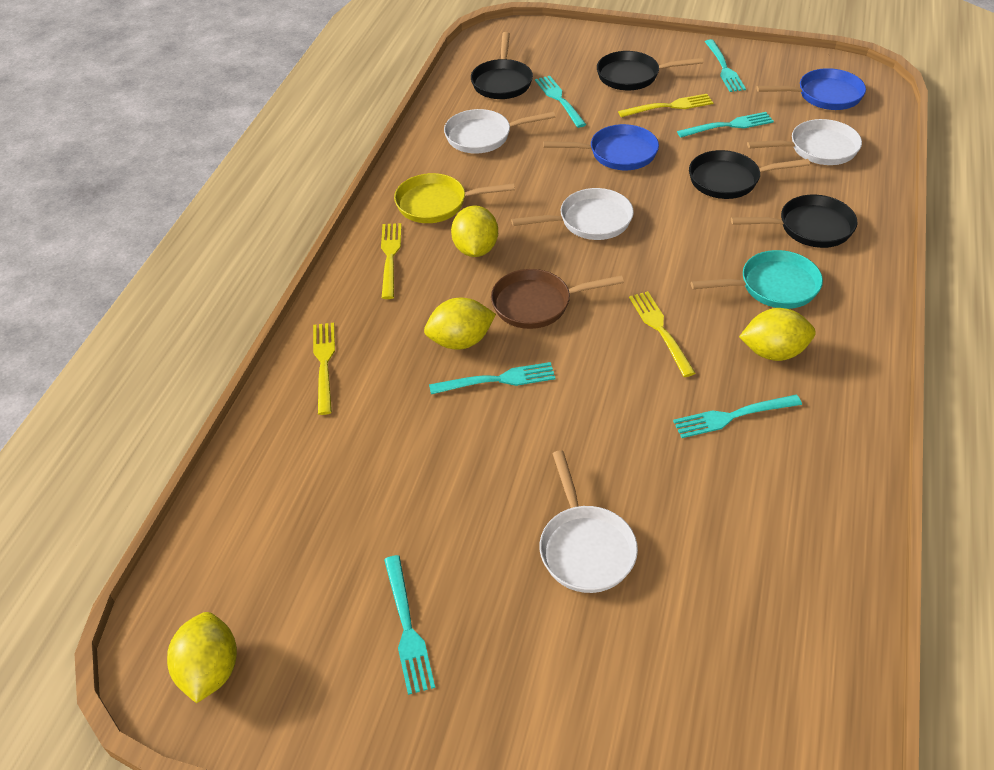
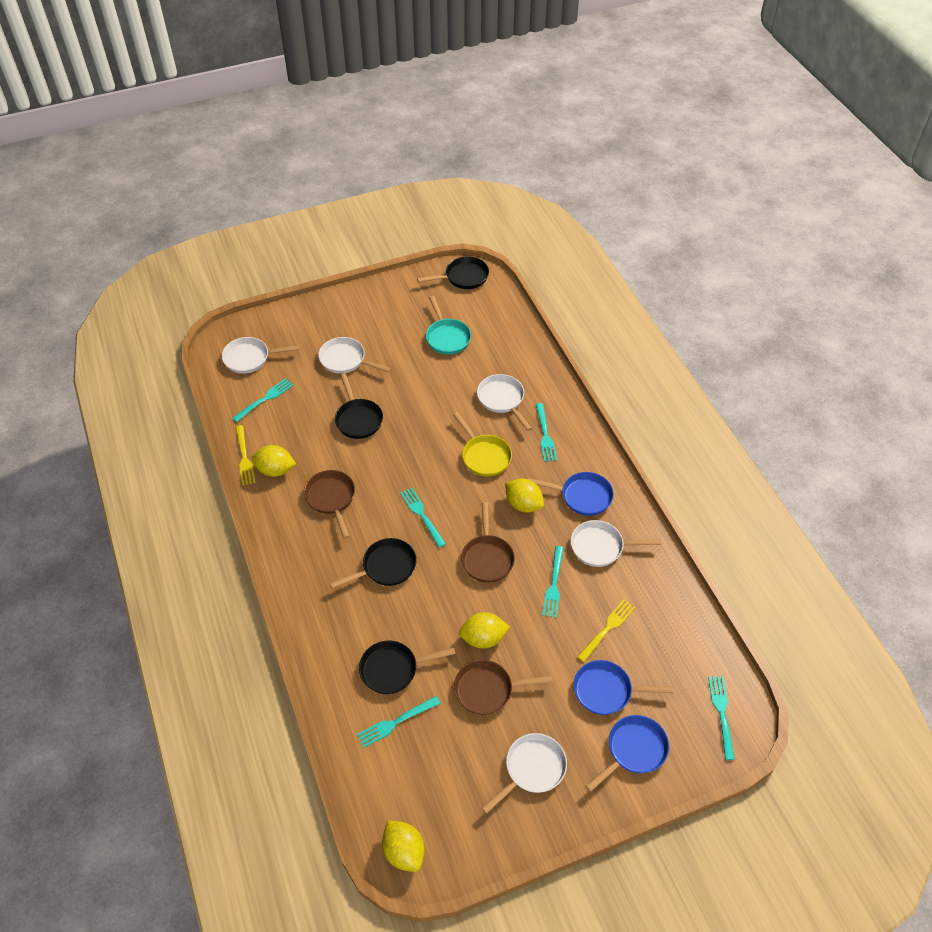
blue pan: [543,124,659,170] [756,68,866,110] = 2 -> [528,472,614,516] [573,660,674,715] [585,715,669,792] = 3
brown pan: [491,269,624,329] = 1 -> [304,470,355,539] [454,660,553,715] [461,502,515,583] = 3
white pan: [444,109,555,154] [511,188,634,240] [540,450,638,593] [747,119,862,165] = 4 -> [222,337,300,374] [318,337,391,374] [477,374,532,431] [481,733,567,814] [571,520,661,567] = 5
yellow fork: [313,323,335,415] [381,223,402,299] [618,94,713,117] [629,291,696,377] = 4 -> [235,425,256,485] [577,600,636,662] = 2

